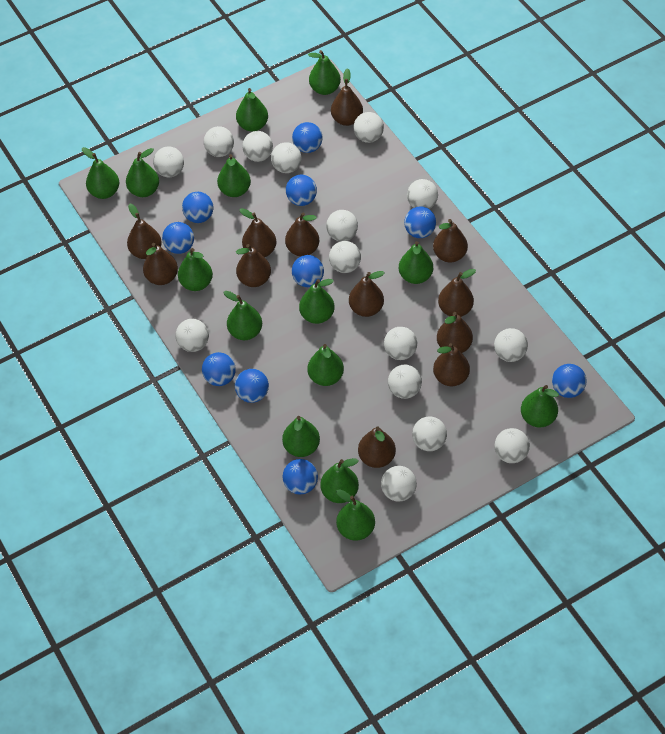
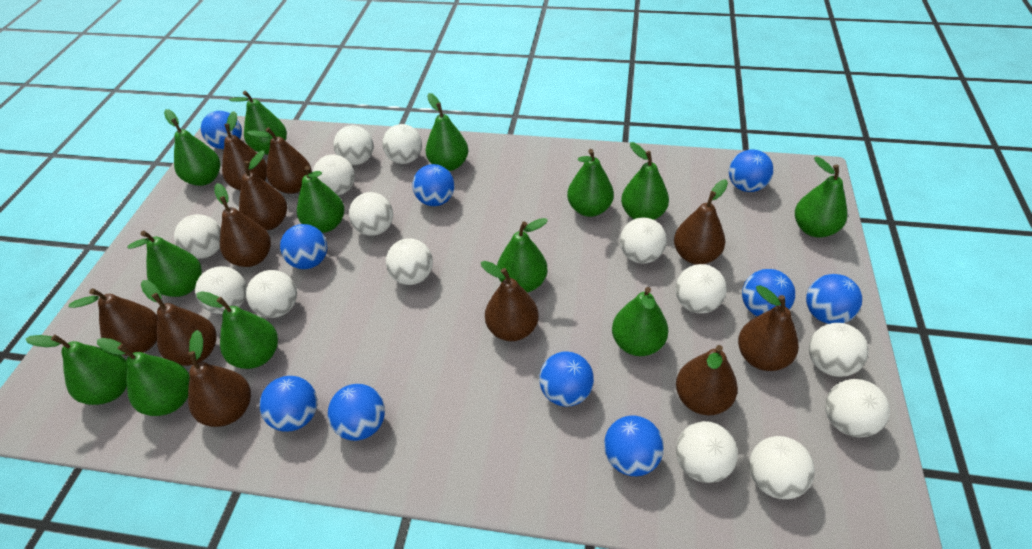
brown pear: [127,203,162,259] [143,243,178,285] [236,244,271,287] [239,208,276,257] [285,212,319,256] [331,68,363,126] [349,271,384,317] [358,426,396,468] [433,219,468,263] [433,343,470,386] [437,312,473,353] [438,269,476,317] = 12 -> [69,289,158,356] [141,280,217,366] [188,330,251,427] [214,183,271,267] [222,111,267,191] [239,150,287,231] [247,127,312,194] [481,261,539,341] [674,179,728,265] [676,345,738,415] [738,285,799,371] = 11
green pear: [82,147,119,199] [126,148,159,197] [178,248,213,291] [217,154,251,197] [223,291,262,340] [236,88,268,132] [282,416,320,457] [299,279,335,324] [308,50,341,95] [308,344,344,386] [320,458,359,503] [336,489,375,541] [399,241,433,284] [521,385,559,427] = 14 -> [26,335,127,405] [97,338,190,416] [127,231,202,297] [164,109,220,186] [196,291,278,369] [229,91,287,155] [297,166,344,233] [426,93,468,171] [497,218,548,293] [567,149,614,217] [612,287,668,356] [621,142,669,220] [795,157,847,238] = 13
white ball: [153,147,184,177] [176,319,209,352] [204,126,234,157] [242,131,273,162] [271,142,302,173] [326,210,358,241] [329,241,361,273] [354,112,384,143] [381,466,417,502] [384,327,417,360] [388,365,422,399] [407,179,438,209] [412,416,447,451] [494,328,528,362] [494,428,530,463] = 15 -> [174,214,221,259] [195,266,247,314] [246,270,297,318] [313,154,355,195] [333,125,374,165] [349,192,393,236] [382,124,422,164] [386,238,433,285] [620,217,667,264] [675,264,727,314] [676,421,738,483] [749,436,815,499] [809,323,868,377] [825,379,890,438] = 14

